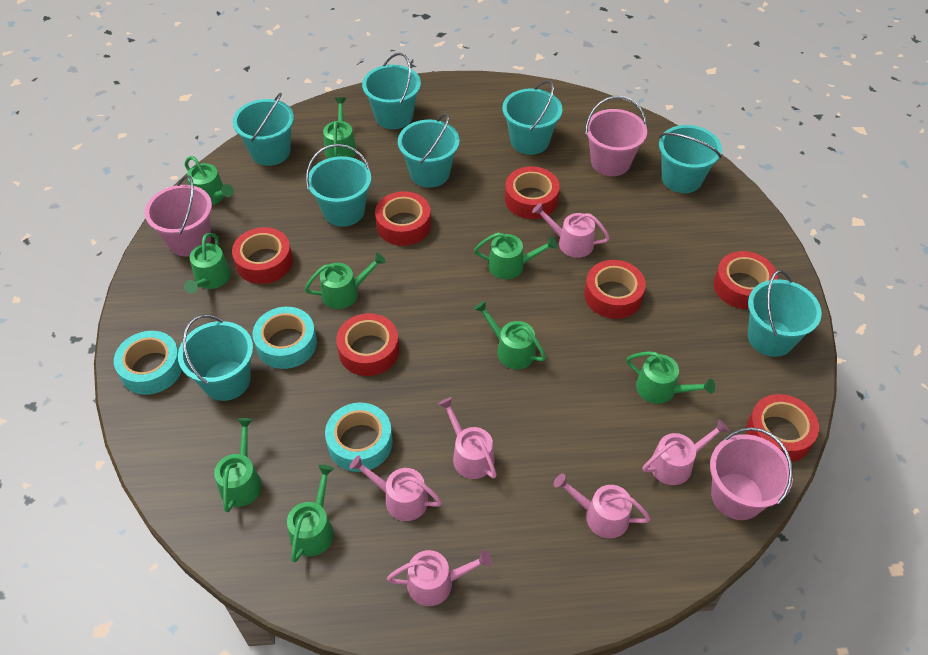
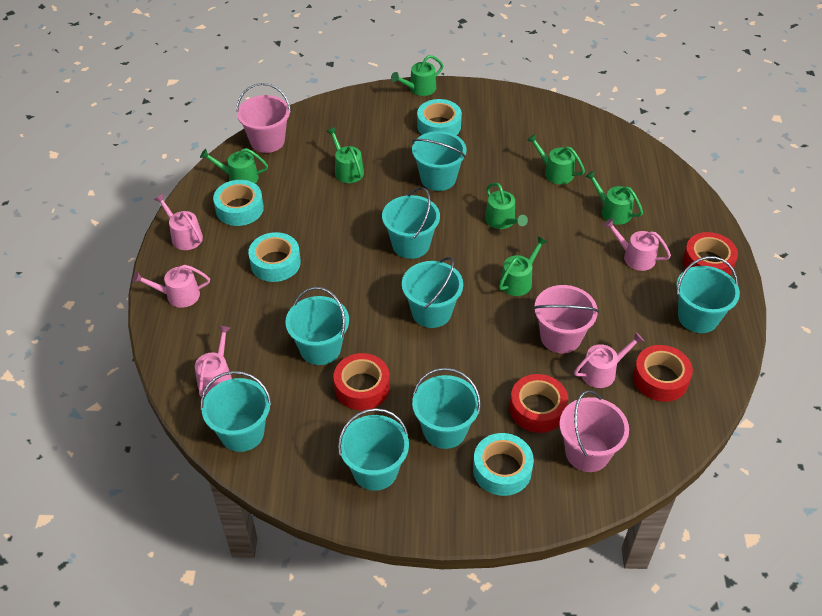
green watering can: [184,233,231,294] [185,156,234,205] [214,418,262,512] [287,465,334,562] [304,253,386,309] [323,97,357,158] [474,232,558,279] [474,301,546,369] [626,351,715,404] = 9 -> [200,148,268,183] [326,127,364,183] [391,55,443,96] [485,182,528,229] [499,236,547,296] [527,134,585,184] [585,171,643,225] = 7
pink watering can: [349,456,442,521] [387,550,492,606] [438,397,497,479] [532,203,610,258] [554,474,651,538] [643,419,729,485] = 6 -> [132,265,210,308] [154,194,203,250] [195,326,232,397] [574,332,644,388] [603,218,671,271] = 5
red tape: [232,227,293,284] [336,313,399,376] [375,191,431,246] [505,167,560,219] [584,260,646,319] [714,251,778,309] [746,394,819,462] = 7 -> [334,353,390,411] [510,374,568,433] [633,345,693,402] [683,232,738,275] = 4
turquoise tape: [114,331,182,395] [253,307,317,369] [325,403,393,472] = 3 -> [213,180,264,226] [248,232,301,282] [417,99,462,135] [473,433,534,496] = 4

